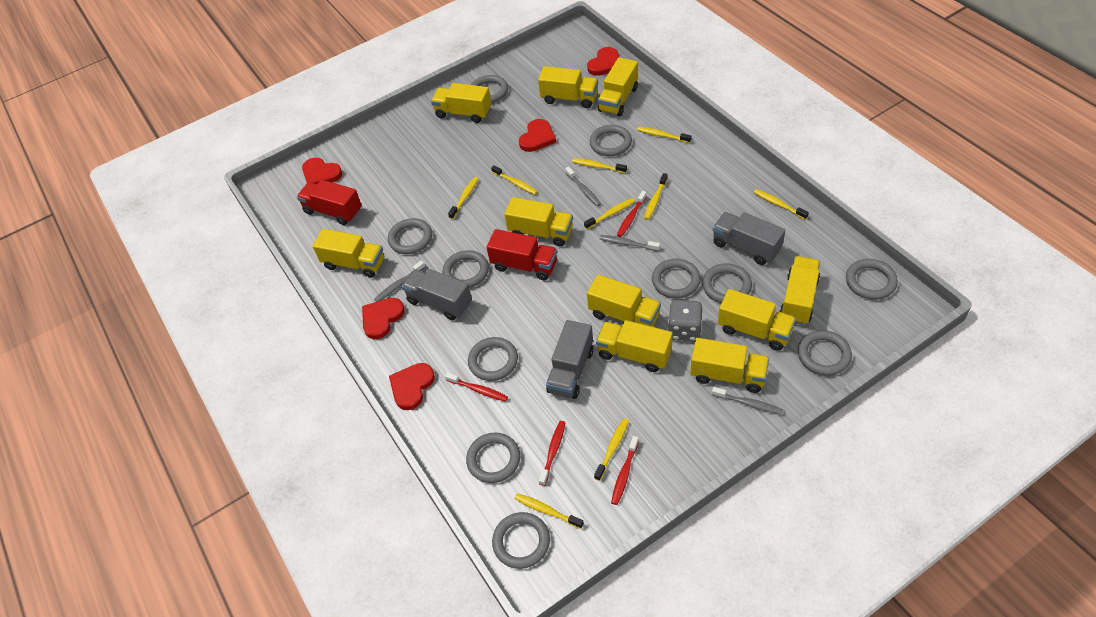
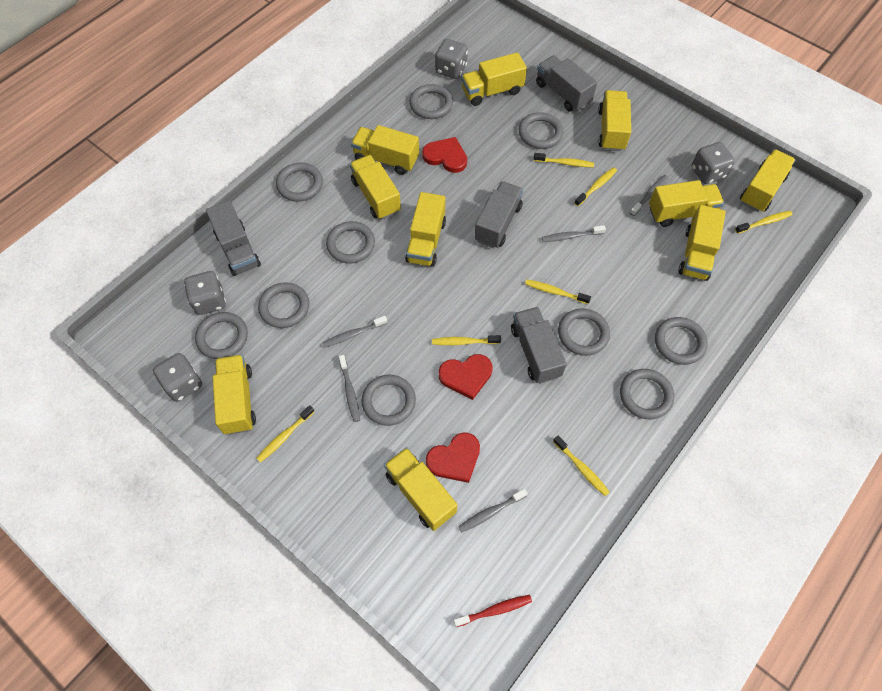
grey dice: [668,300,703,341] = 1 -> [153,353,202,402] [184,271,226,315] [435,39,468,79] [692,142,735,184] = 4
grey ring: [388,218,432,254] [442,250,489,288] [466,433,520,483] [468,337,518,381] [471,75,508,103] [492,512,550,569] [590,125,632,156] [652,259,701,298] [702,263,752,303] [798,330,852,376] [846,259,898,300] = 11 -> [195,312,248,359] [258,283,309,328] [276,163,323,202] [326,221,375,264] [362,375,416,426] [409,84,453,119] [519,112,563,149] [558,308,610,356] [620,369,674,419] [655,317,708,365] = 10
grey toothbrush: [374,260,425,302] [565,167,601,206] [599,235,660,251] [712,387,783,415] = 4 -> [322,316,387,348] [339,355,360,422] [458,489,528,532] [542,225,606,242] [630,175,668,216] = 5
grey truck: [402,269,472,320] [546,320,594,399] [713,212,785,265] = 3 -> [206,200,261,276] [475,181,523,249] [511,307,567,384] [536,55,597,112] = 4
red heart: [302,158,342,184] [362,298,405,339] [389,363,435,410] [519,119,556,152] [587,47,619,76] = 5 -> [422,137,467,173] [426,432,480,483] [439,354,493,400] = 3
red toothbrush: [445,372,508,402] [539,421,566,486] [611,436,639,505] [617,191,647,237] = 4 -> [454,595,532,627] = 1
red truck: [297,180,362,225] [487,229,557,281] = 2 -> none = 0
yellow toothbrush: [448,177,479,219] [491,165,538,195] [514,493,584,529] [572,158,627,173] [584,198,635,229] [594,419,629,481] [637,127,691,143] [644,173,668,220] [753,189,809,220] = 9 -> [256,405,314,462] [432,335,501,345] [525,280,591,304] [534,153,594,167] [553,436,610,496] [574,167,617,206] [735,211,793,234] = 7

